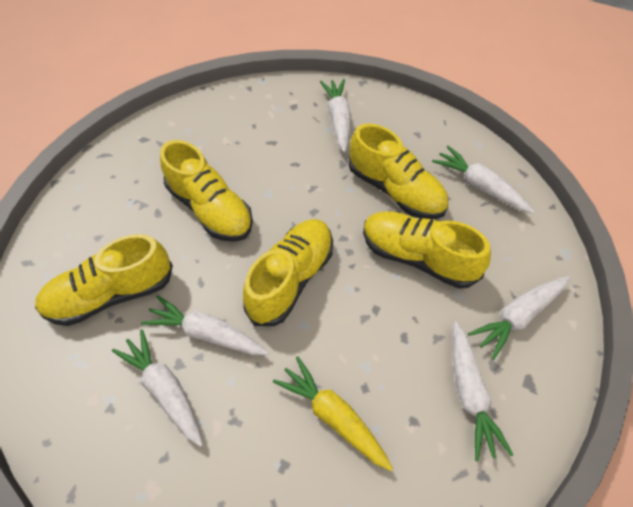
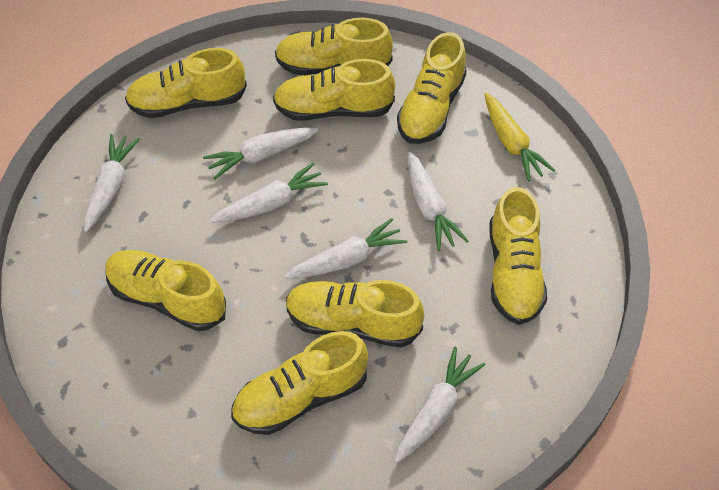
yellow shoe: [35,234,173,326] [160,140,253,242] [243,219,333,326] [348,123,448,219] [363,211,491,289] = 5 -> [105,250,226,331] [125,48,247,118] [231,331,368,435] [273,59,395,121] [275,18,393,75] [286,280,424,347] [397,32,467,144] [489,187,547,325] = 8

